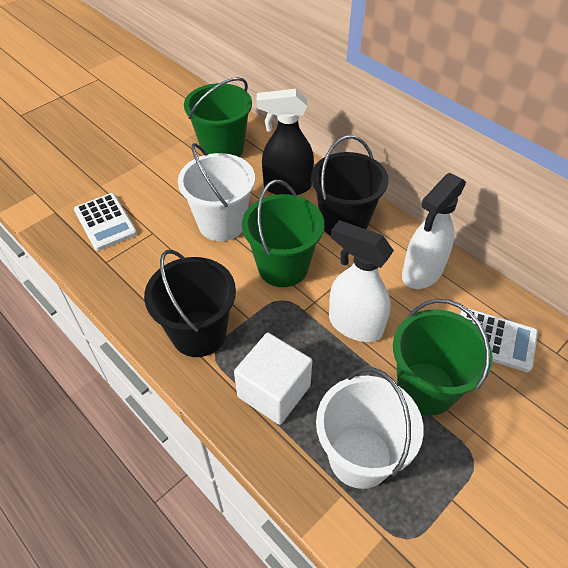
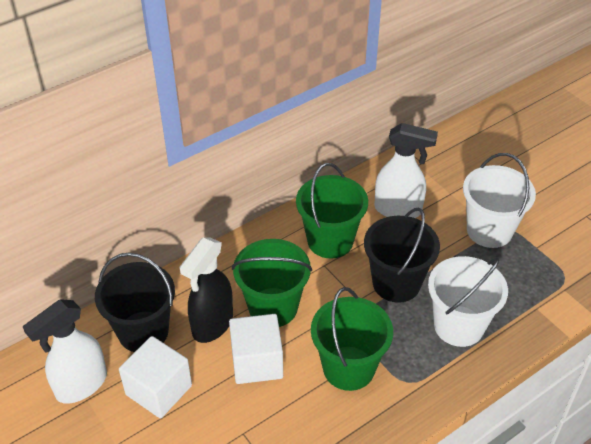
white calculator: [74,193,137,251] [460,308,538,372] = 2 -> none = 0
white cube: [234,333,312,425] = 1 -> [119,336,192,418] [229,314,283,384] = 2

